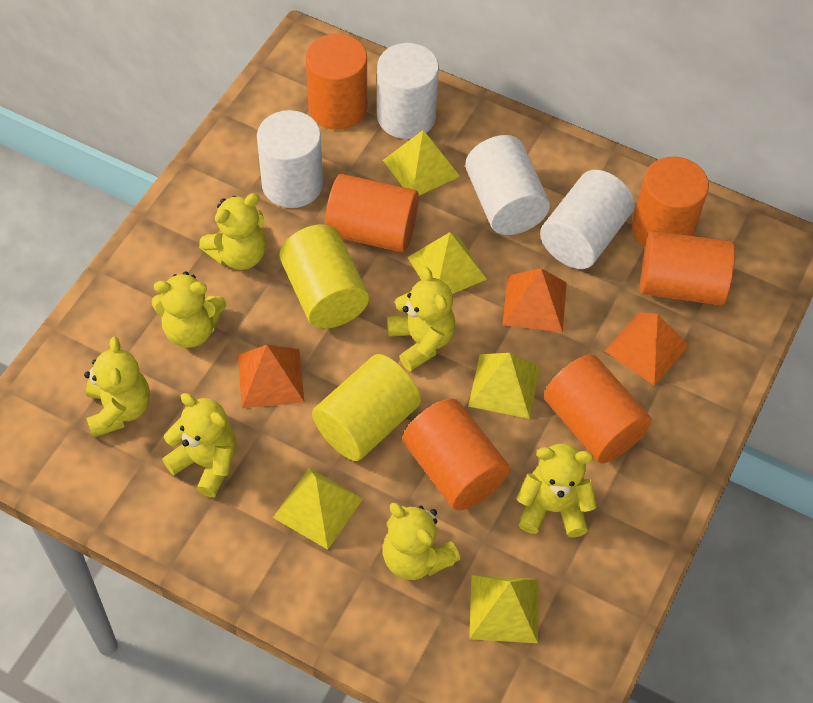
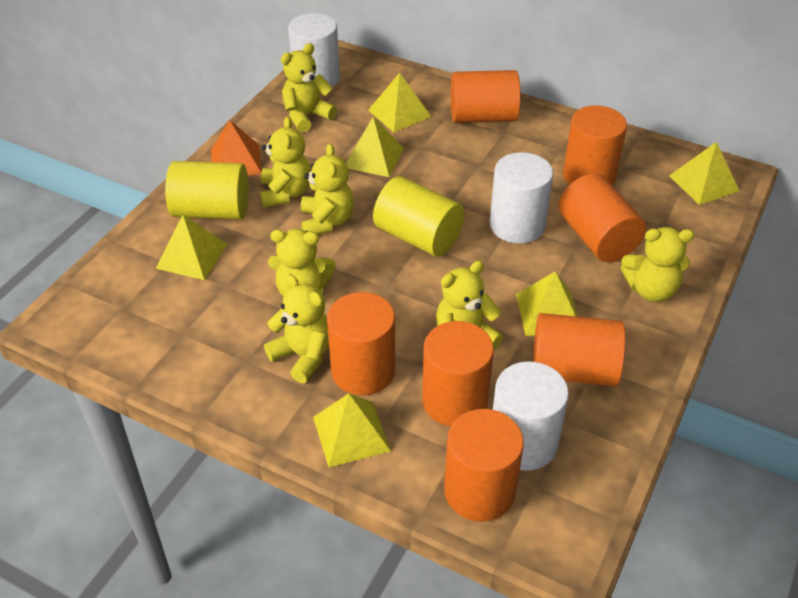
orange cylinder: [306,34,367,130] [325,174,419,252] [403,398,510,510] [544,354,651,463] [632,156,709,248] [640,230,735,305] = 6 -> [327,292,395,395] [422,321,494,426] [444,409,524,522] [451,70,520,123] [532,313,626,386] [559,173,646,262] [563,106,627,185] = 7
orange pyramid: [238,345,304,408] [503,268,567,332] [605,312,689,386] = 3 -> [211,120,262,176] = 1
white cylinder: [257,110,323,208] [377,43,439,139] [465,135,550,235] [540,170,635,269] = 4 -> [288,13,340,87] [490,152,553,244] [493,362,569,471] = 3
yellow pyramid: [273,468,363,550] [383,130,460,196] [407,232,487,294] [468,353,540,419] [469,575,538,643] = 5 -> [155,215,228,280] [313,393,391,467] [346,117,404,177] [368,73,431,132] [516,271,578,336] [669,142,740,205] = 6

